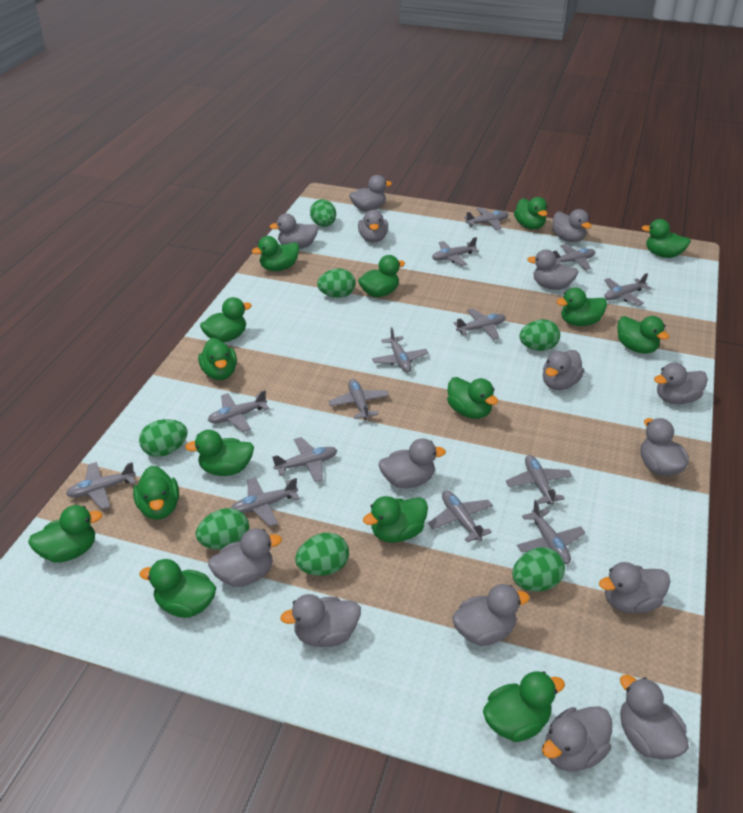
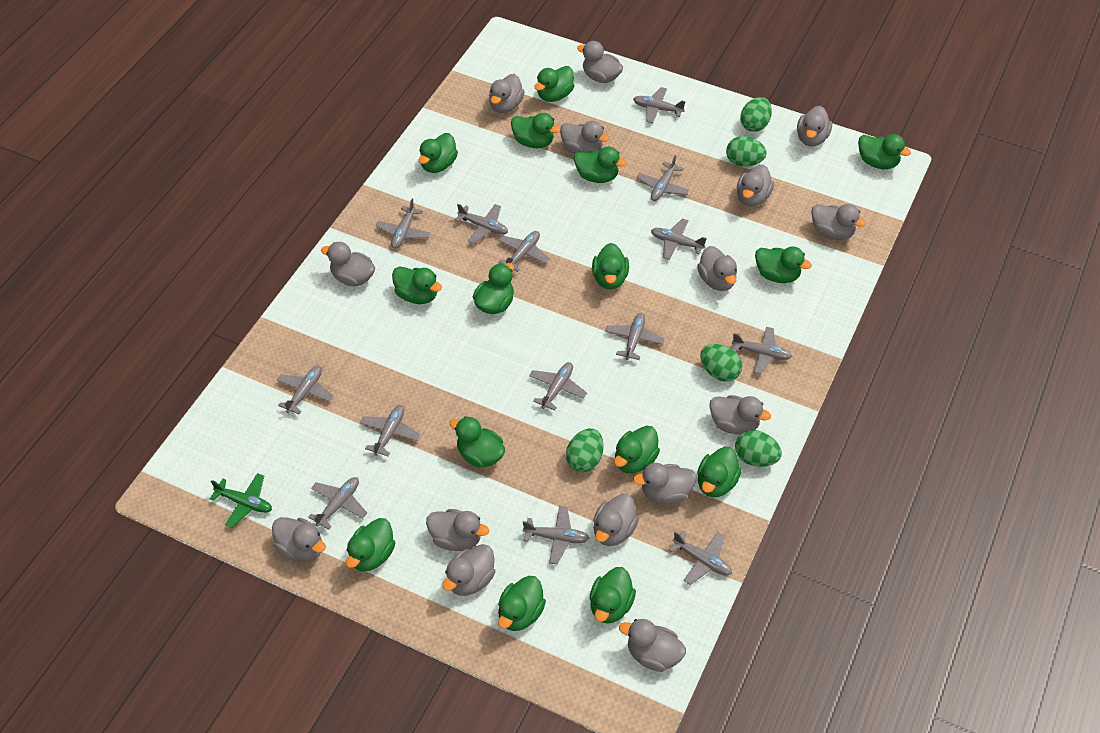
green egg: [139,419,188,457] [196,508,249,550] [295,533,349,576] [310,199,336,227] [317,269,356,298] [512,547,565,592] [519,319,560,351] = 7 -> [566,428,603,472] [700,344,743,382] [726,136,767,167] [735,430,782,467] [740,97,772,132] = 5
green plane: none = 0 -> [210,473,272,528] = 1

